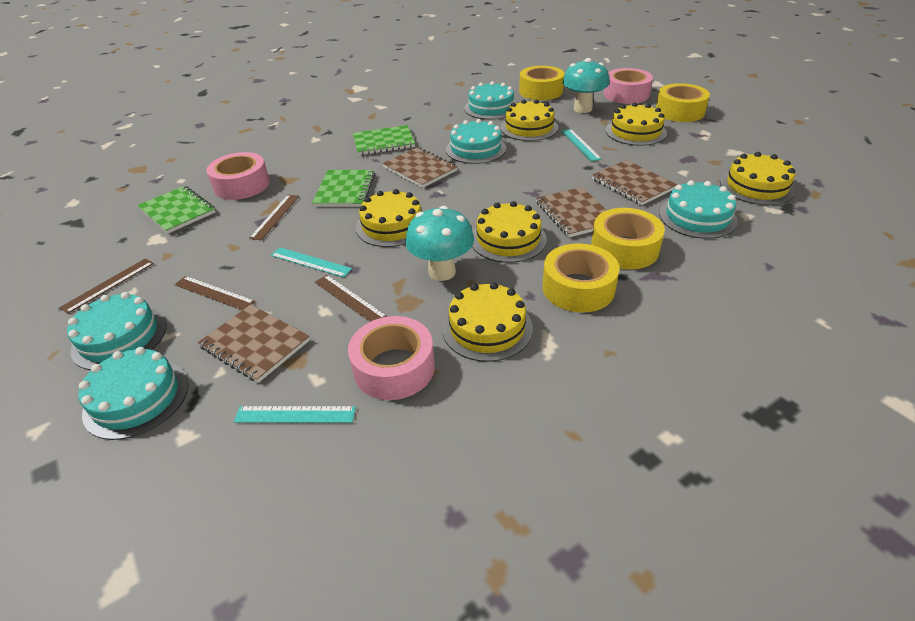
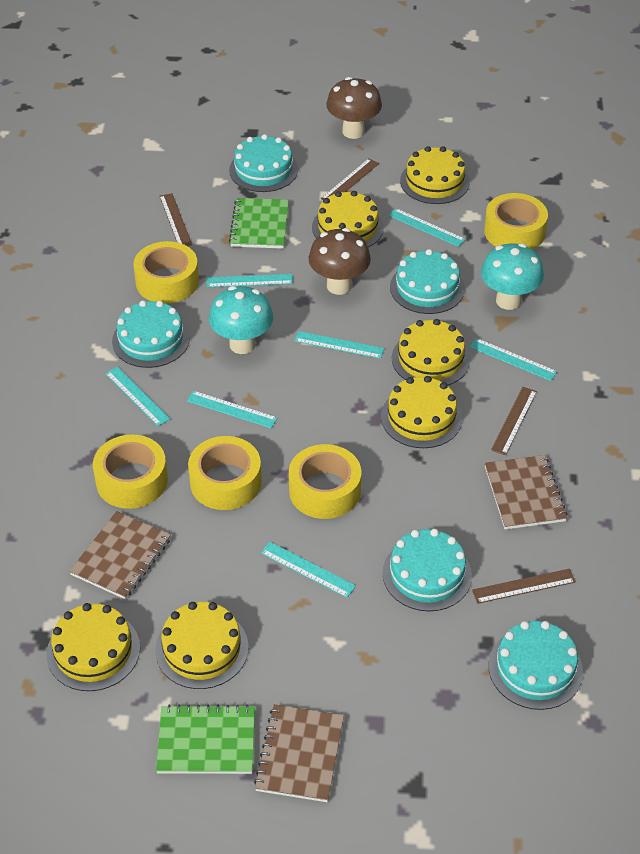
brown mushroom: none = 0 -> [309,228,371,295] [326,77,382,139] = 2
brown notebook: [198,304,310,383] [382,147,458,188] [536,187,607,237] [592,160,677,205] = 4 -> [69,511,171,599] [254,704,344,802] [485,455,568,529] = 3
green notebook: [137,186,215,234] [312,170,375,207] [353,125,415,155] = 3 -> [156,704,255,774] [229,198,289,249] = 2
pink tape: [207,152,270,200] [348,316,435,400] [604,68,653,104] = 3 -> none = 0
turquoise ruler: [234,406,356,423] [271,247,352,277] [561,129,602,161] = 3 -> [105,367,170,426] [187,391,278,428] [207,274,293,287] [261,542,356,598] [294,331,384,359] [388,208,466,247] [470,338,557,381] = 7
yellow tape: [519,66,564,100] [542,243,619,312] [591,208,665,269] [656,83,710,122] = 4 -> [93,435,168,509] [133,241,199,303] [188,436,262,510] [289,444,361,519] [484,193,548,249] = 5

